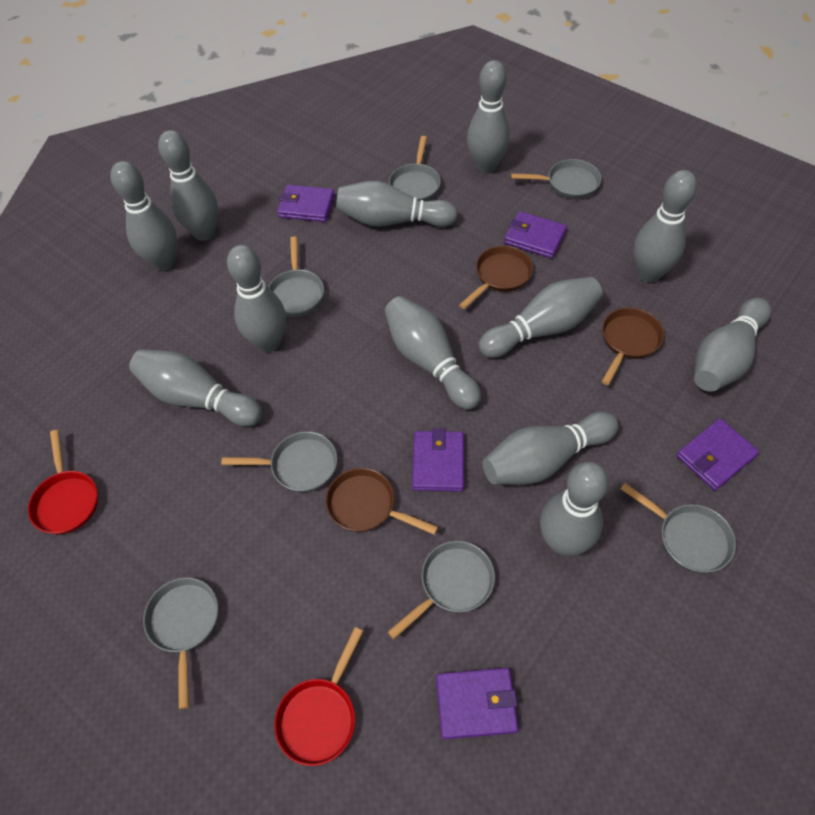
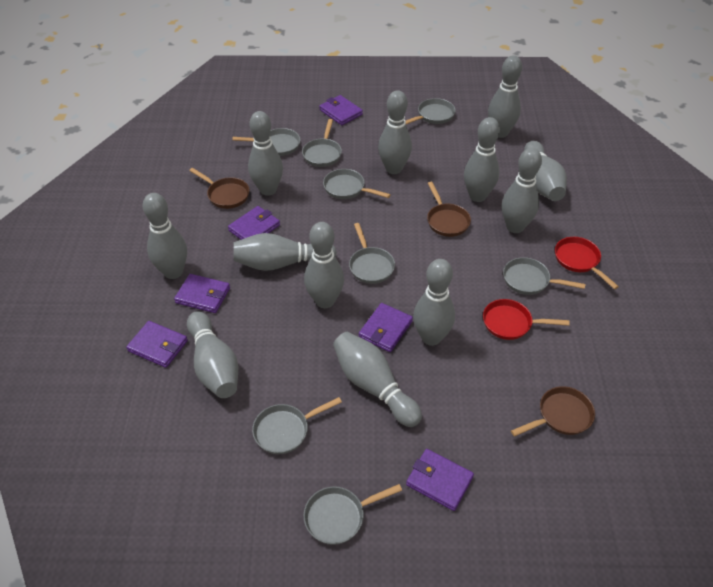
grey pan: [143,577,218,709] [221,431,337,492] [268,236,324,317] [388,541,495,639] [389,136,441,201] [511,159,601,199] [621,483,736,573] = 7 -> [232,128,300,156] [252,397,342,454] [302,119,342,167] [303,484,402,545] [323,169,391,199] [349,223,395,284] [406,98,456,124] [503,257,585,295] = 8
purple wallet: [277,185,335,222] [412,428,464,492] [436,668,518,739] [504,211,567,258] [676,418,759,491] = 5 -> [126,321,188,368] [174,274,230,313] [228,206,280,240] [319,95,363,125] [359,303,413,352] [406,449,474,511] = 6

